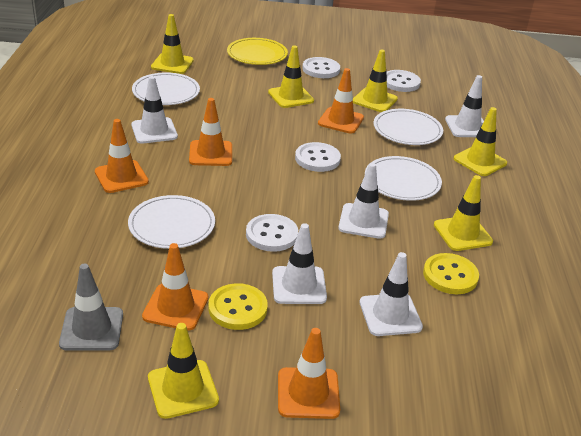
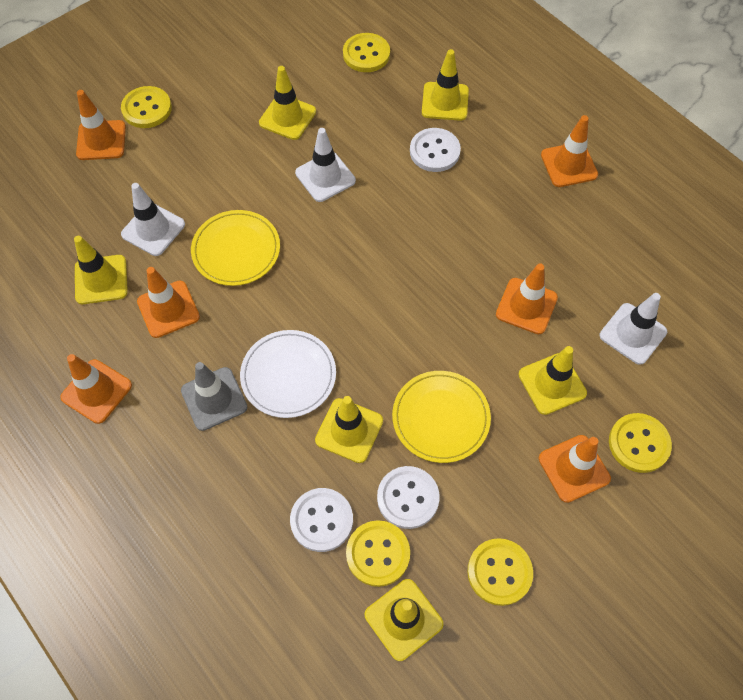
orange traffic cone: [95,119,149,193] [142,243,208,331] [189,98,232,166] [278,328,340,419] [318,68,364,134] = 5 -> [60,354,132,424] [76,90,126,160] [137,267,200,338] [496,263,558,334] [539,435,611,503] [541,115,598,187] = 6
white button: [246,214,298,252] [295,142,341,172] [302,57,340,78] [386,70,421,92] = 4 -> [290,488,353,552] [377,466,439,529] [410,128,461,172] = 3
white plate: [128,195,215,249] [132,72,200,105] [365,156,442,201] [373,109,443,145] = 4 -> [240,330,336,418] = 1
white traffic cone: [131,76,178,144] [272,223,327,304] [338,163,389,239] [360,252,423,336] [445,75,484,137] = 5 -> [121,183,185,256] [295,128,356,202] [600,293,667,365] = 3
yellow button: [208,283,268,330] [423,253,479,294] = 2 -> [121,86,172,128] [343,33,390,72] [346,520,410,587] [467,538,533,606] [609,413,672,473] = 5
yellow plate: [227,38,288,65] = 1 -> [191,210,280,286] [392,371,491,463] = 2

